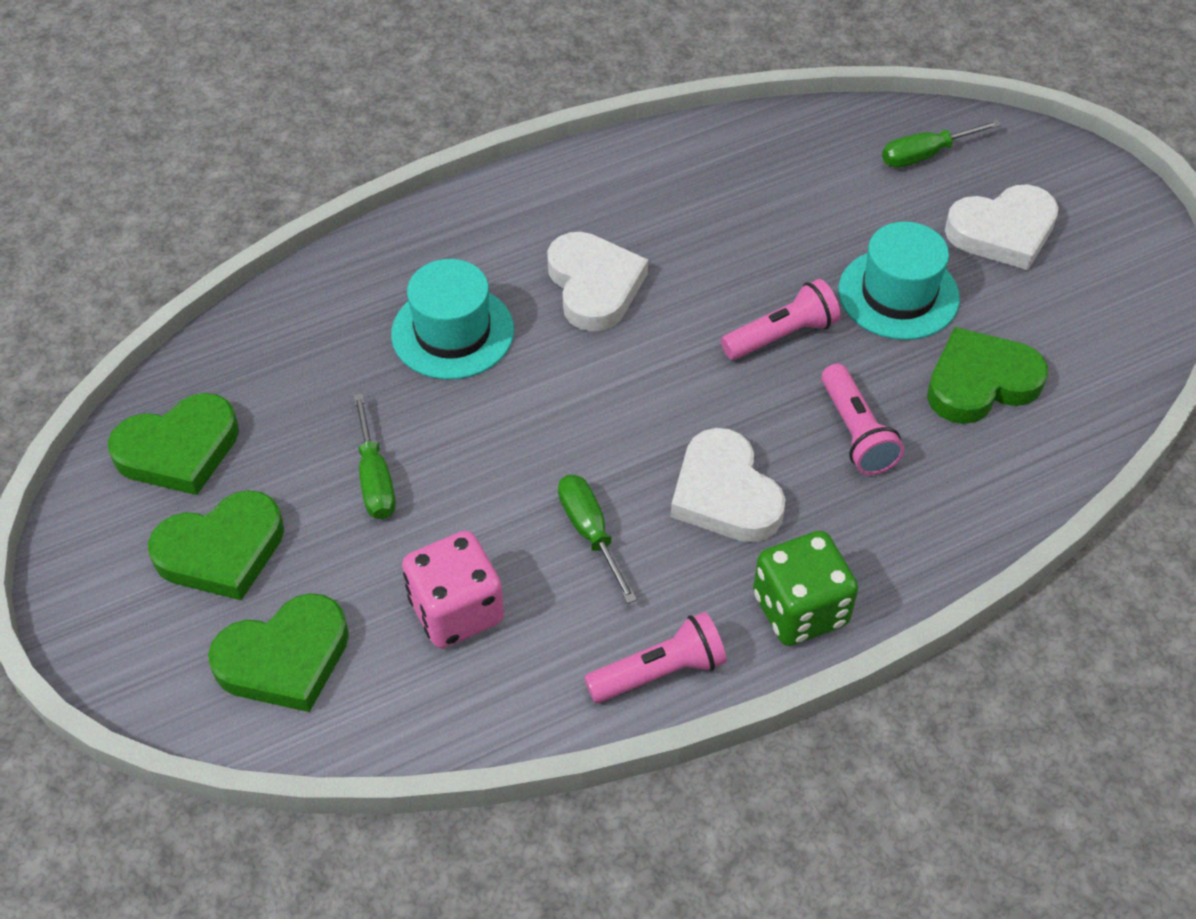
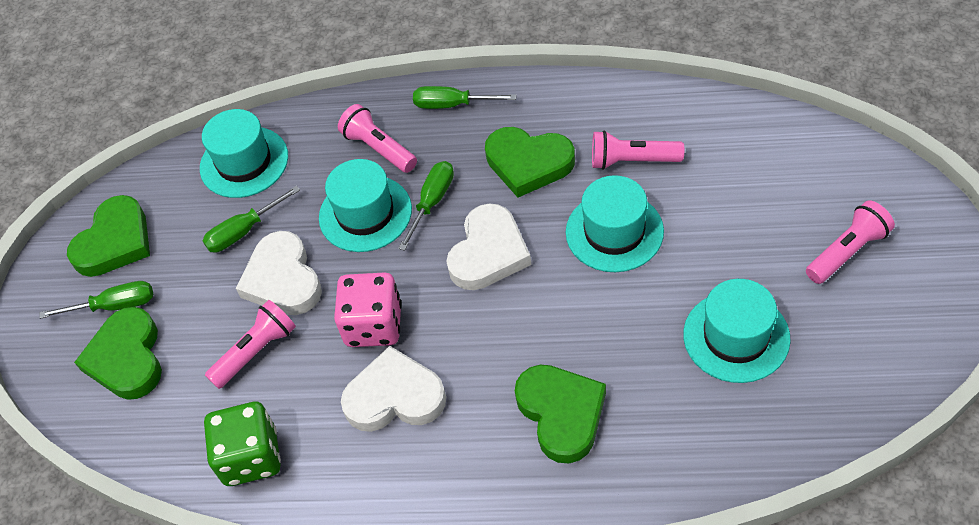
green screwdriver: [353,394,396,519] [558,475,637,604] [882,120,1001,168] = 3 -> [39,281,153,319] [202,186,300,253] [398,161,454,251] [413,86,516,109] = 4
pink flashlight: [584,612,727,703] [721,279,840,360] [821,364,904,475] = 3 -> [205,300,296,389] [338,104,417,173] [592,130,684,170] [806,200,895,284] = 4
turquoise hat: [391,259,514,380] [839,222,960,340] = 2 -> [200,109,288,198] [319,159,412,252] [566,175,664,272] [683,279,791,383] = 4

